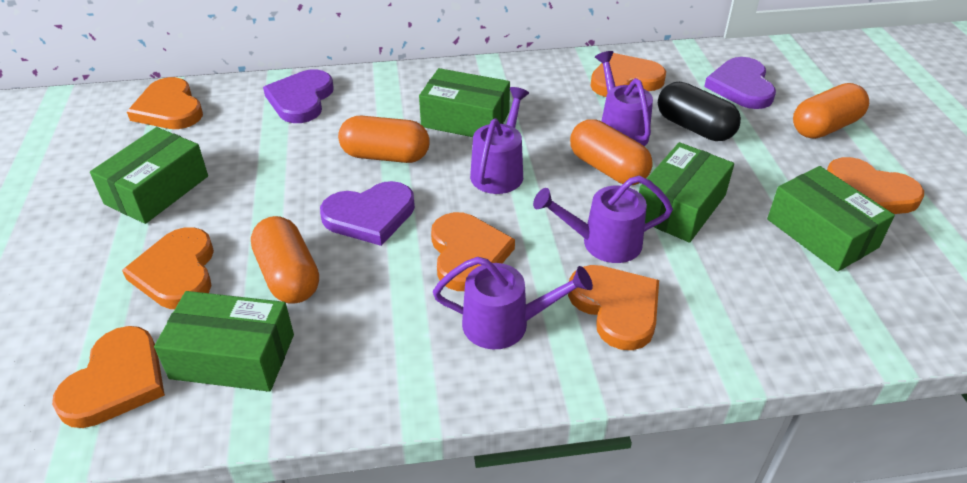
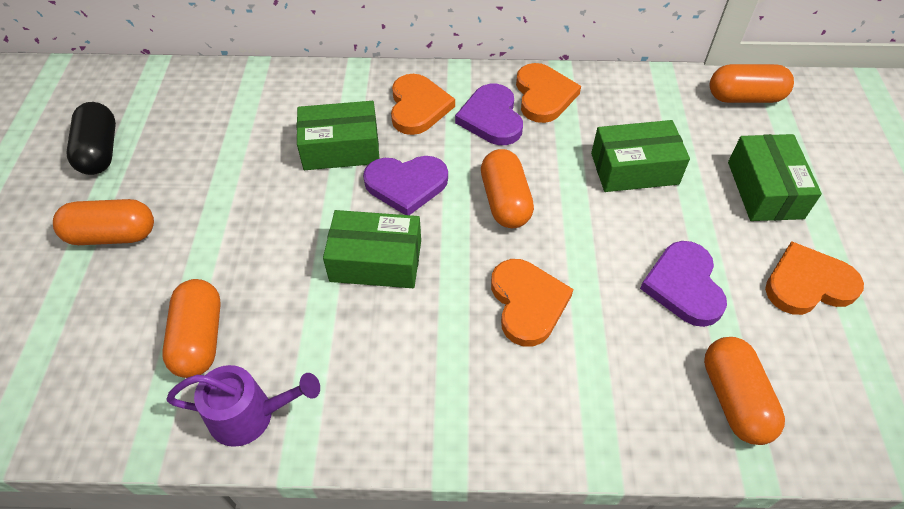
green box: [90,127,208,224] [154,291,294,392] [419,68,510,137] [639,142,734,243] [767,166,895,272] = 5 -> [297,101,380,170] [323,210,421,288] [591,120,690,192] [728,134,822,221] = 4
orange capsule: [251,216,319,304] [338,115,430,163] [570,119,653,185] [793,83,869,139] = 4 -> [53,199,154,245] [162,279,221,378] [481,149,534,228] [704,337,785,445] [710,64,794,103] = 5
orange heart: [52,326,165,428] [122,227,214,309] [127,77,203,129] [431,212,515,291] [568,265,659,350] [590,53,666,97] [827,157,924,214] = 7 -> [391,74,455,135] [491,259,573,346] [516,63,581,123] [765,241,864,315] = 4
purple watering can: [433,257,593,349] [470,87,529,194] [533,176,673,263] [595,51,653,146] = 4 -> [166,365,320,447] = 1

